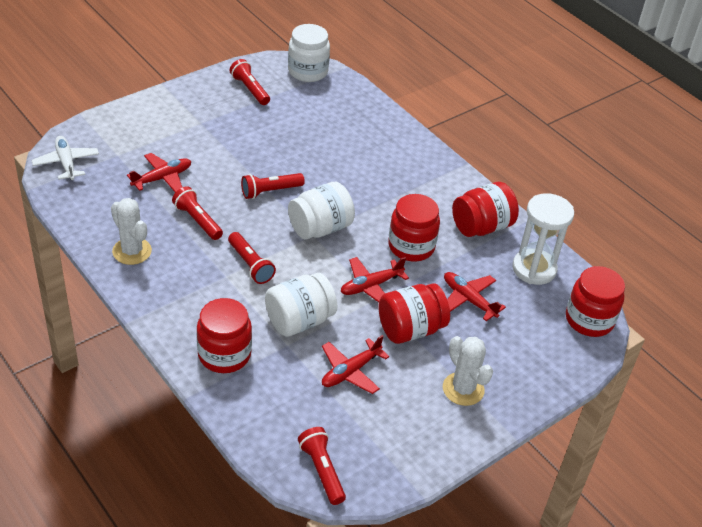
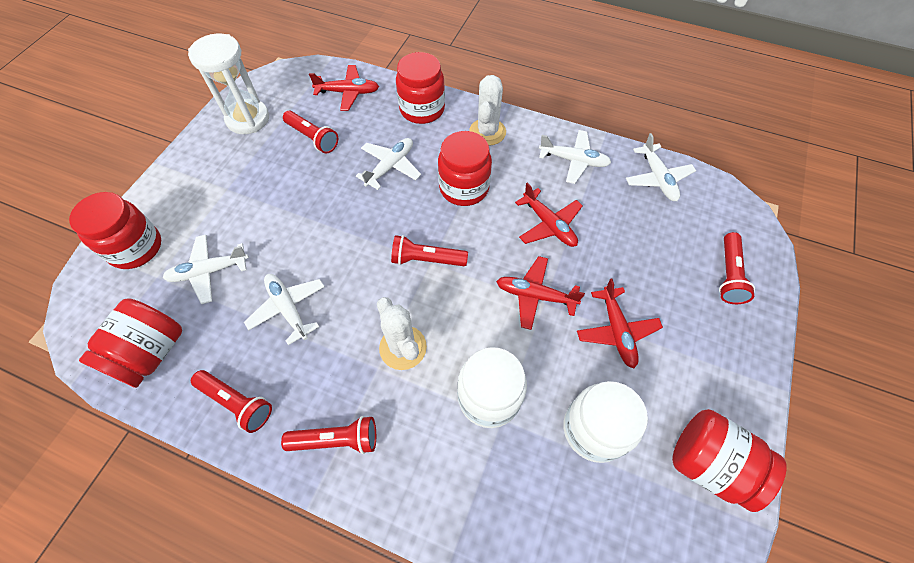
white jar: [265,273,338,337] [288,24,330,82] [288,182,355,240] = 3 -> [457,347,527,428] [563,381,648,463] = 2
white plane: [32,136,99,180] = 1 -> [163,235,249,304] [244,274,325,345] [356,138,421,190] [539,130,611,184] [626,133,696,201] = 5

